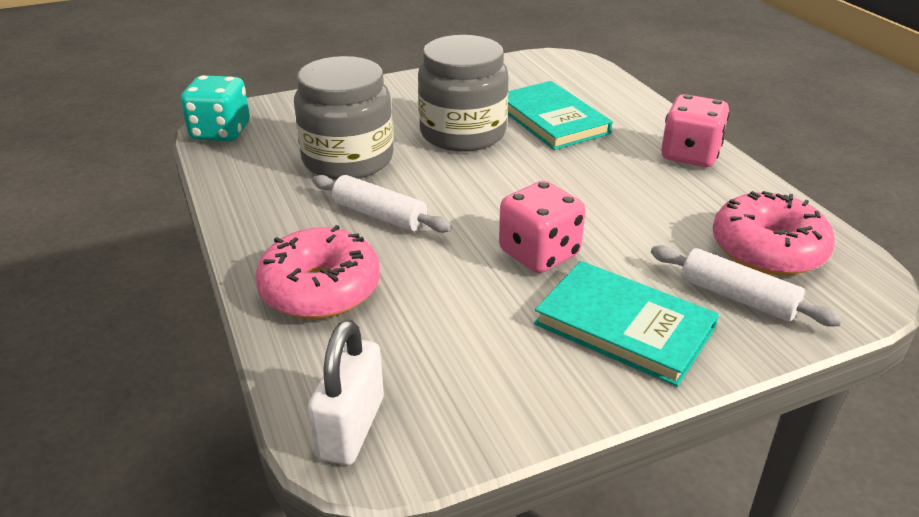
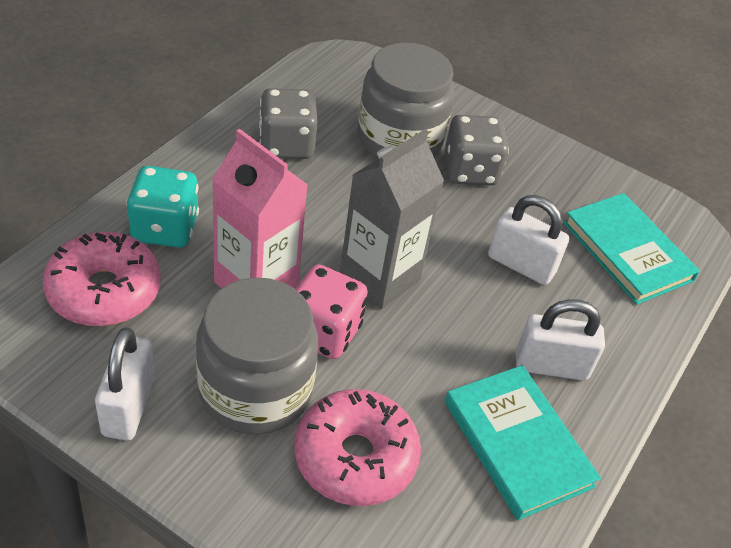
grey carton: none = 0 -> [340,129,444,309] = 1
grey dice: none = 0 -> [259,88,317,159] [444,115,509,186] = 2
pink carton: none = 0 -> [212,129,308,289] = 1
pink dice: [499,181,586,273] [661,94,730,167] = 2 -> [296,264,368,359] = 1
white padlock: [308,320,384,465] = 1 -> [95,327,155,441] [488,195,569,285] [516,299,605,381] = 3
white rolling pin: [312,175,452,233] [651,245,843,327] = 2 -> none = 0

